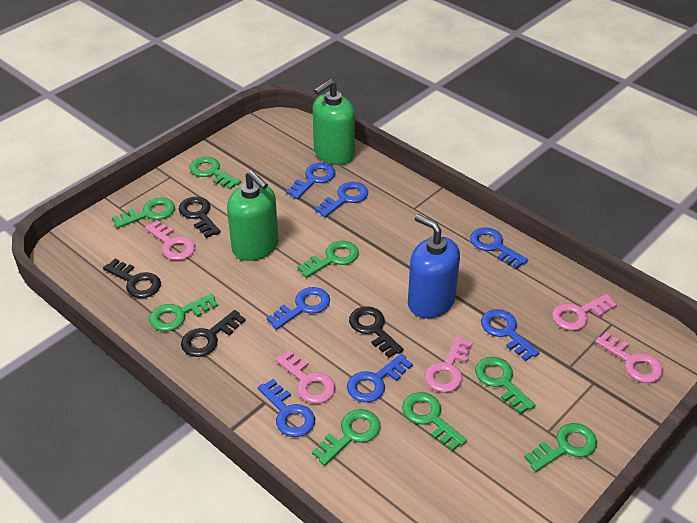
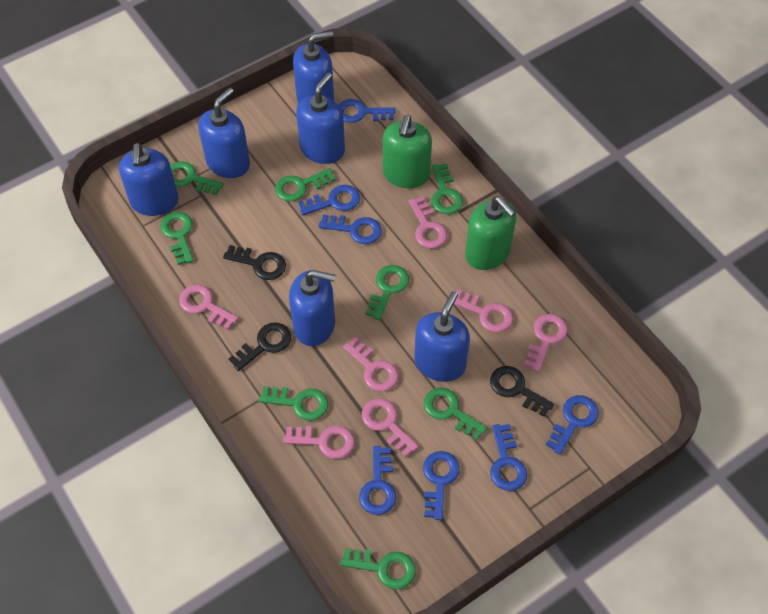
black key: [103,259,161,298] [179,197,221,238] [181,310,246,357] [349,306,404,358] = 4 -> [223,245,286,280] [229,322,291,371] [490,366,554,417] = 3
blue soap dispenser: [408,214,460,318] = 1 -> [119,143,179,216] [198,88,250,178] [289,270,335,346] [293,31,334,103] [296,73,345,164] [414,291,470,382] = 6
pink key: [145,220,195,260] [275,350,335,404] [425,336,473,393] [552,294,617,331] [595,332,663,383] = 5 -> [179,284,238,330] [283,426,355,459] [343,337,399,392] [362,398,419,457] [409,196,447,249] [454,289,513,333] [524,314,568,372] = 7

